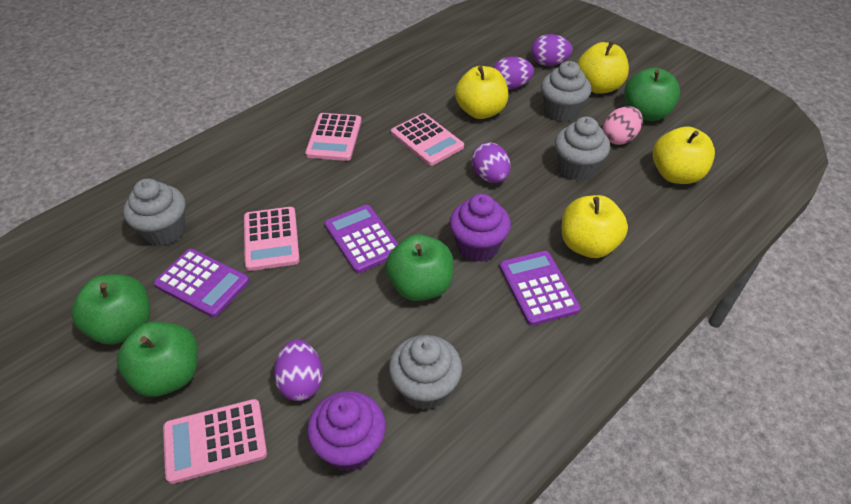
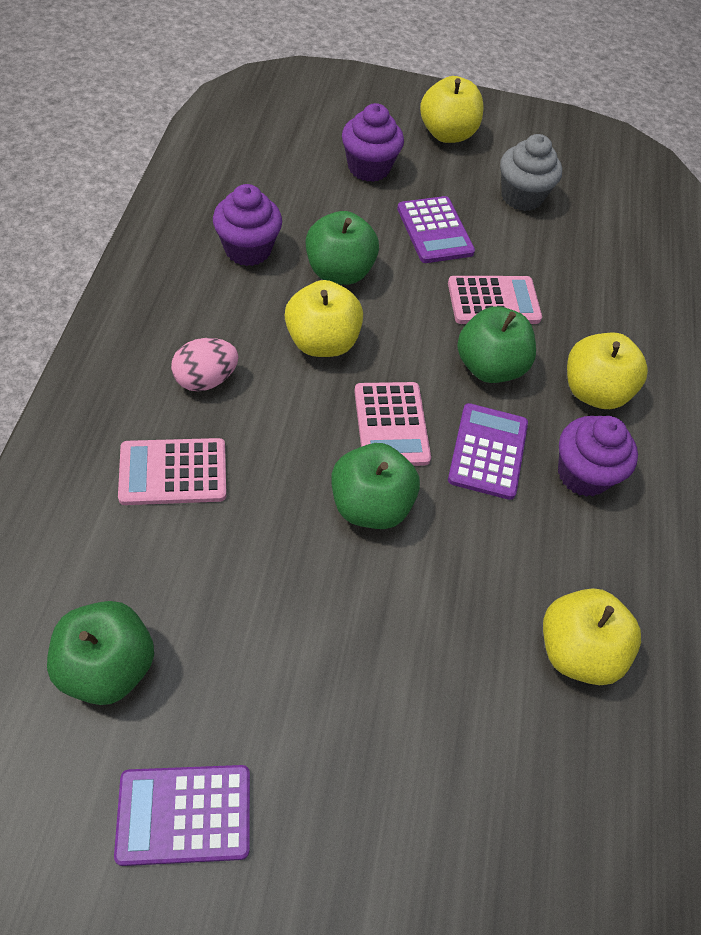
grey cupcake: [123,179,185,246] [389,335,462,410] [541,61,591,122] [555,117,610,181] = 4 -> [500,134,562,211] = 1
pink calculator: [163,399,267,484] [244,207,300,271] [305,113,362,161] [391,113,464,166] = 4 -> [118,438,226,505] [354,382,431,466] [448,276,542,324] = 3
purple cupcake: [307,391,386,472] [450,194,511,262] = 2 -> [213,184,282,266] [342,103,404,182] [558,416,638,497] = 3
purple egg: [274,339,323,401] [471,142,511,183] [493,57,534,90] [531,34,573,66] = 4 -> none = 0

